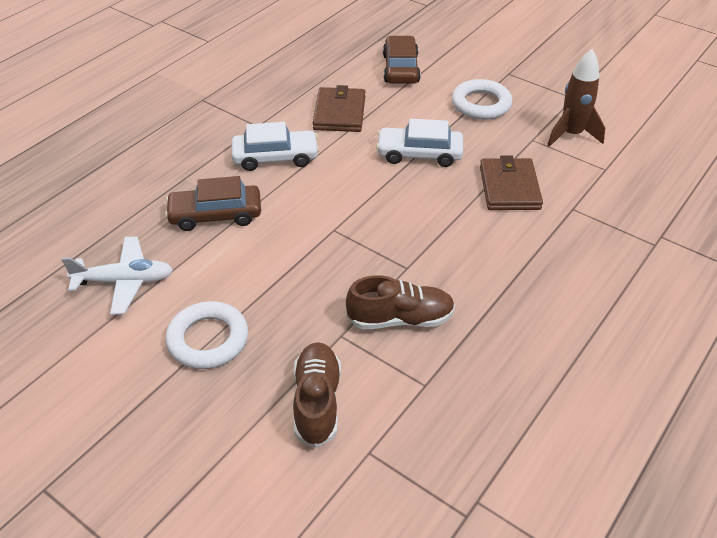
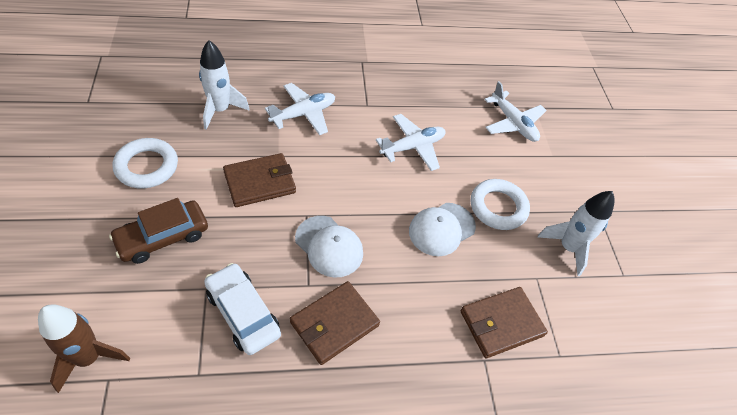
brown car: [165,176,261,231] [383,36,421,84] = 2 -> [109,198,208,264] = 1
brown shoe: [293,342,341,448] [346,275,455,329] = 2 -> none = 0
brown wallet: [313,85,365,132] [480,155,543,210] = 2 -> [223,153,296,207] [290,281,380,365] [460,287,548,358] = 3
white cap: none = 0 -> [295,216,363,278] [409,203,476,256] = 2
white car: [232,122,319,171] [376,119,463,167] = 2 -> [204,263,281,355] = 1
white plane: [61,236,173,315] = 1 -> [265,83,335,135] [376,114,446,171] [484,81,547,142] = 3
white rocket: none = 0 -> [199,40,250,130] [538,191,615,276] = 2

